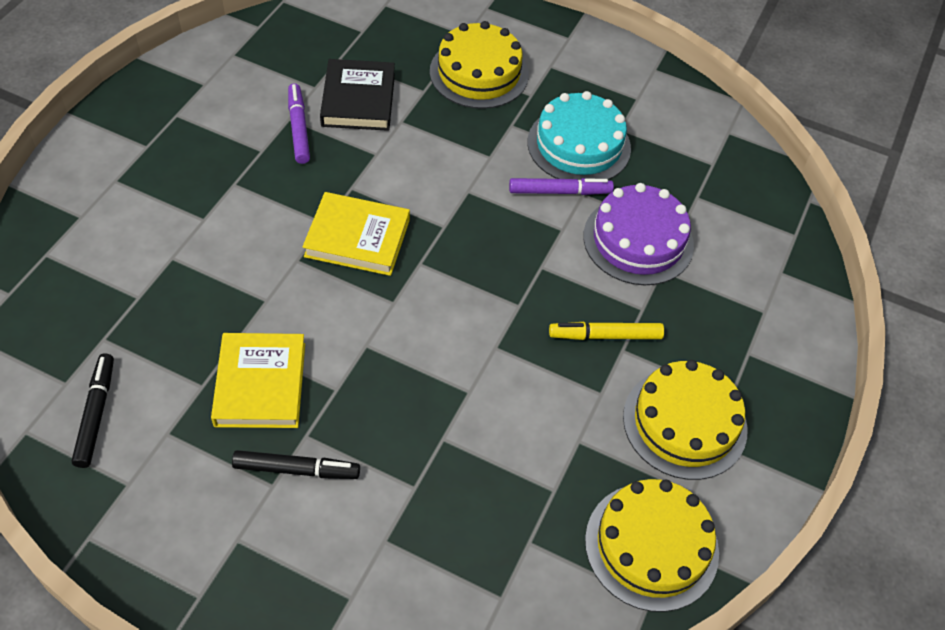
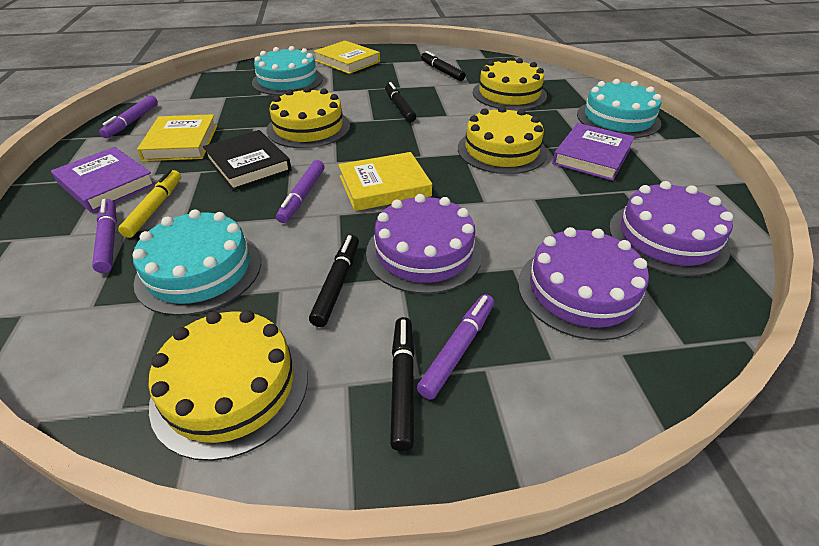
black marker: [72,353,114,468] [232,450,360,479] = 2 -> [309,235,359,327] [385,82,416,122] [390,317,415,451] [421,51,466,81] = 4
purple book: none = 0 -> [51,147,156,213] [552,123,635,181] = 2
purple cake: [583,183,694,285] = 1 -> [366,194,483,294] [518,227,650,341] [609,181,733,276] = 3
purple marker: [288,83,310,164] [509,178,614,195] = 2 -> [92,199,117,273] [99,95,158,138] [276,160,324,223] [417,294,494,400] = 4
turquoise cake: [527,91,631,180] = 1 -> [132,209,261,316] [252,46,323,96] [577,79,661,138] = 3
yellow book: [211,333,305,428] [302,192,410,276] = 2 -> [137,114,217,161] [313,41,380,74] [338,152,432,211] = 3
yellow cake: [430,21,529,109] [585,479,719,612] [623,360,748,480] = 3 -> [148,310,308,461] [266,87,350,148] [458,106,547,174] [473,58,547,110] = 4

